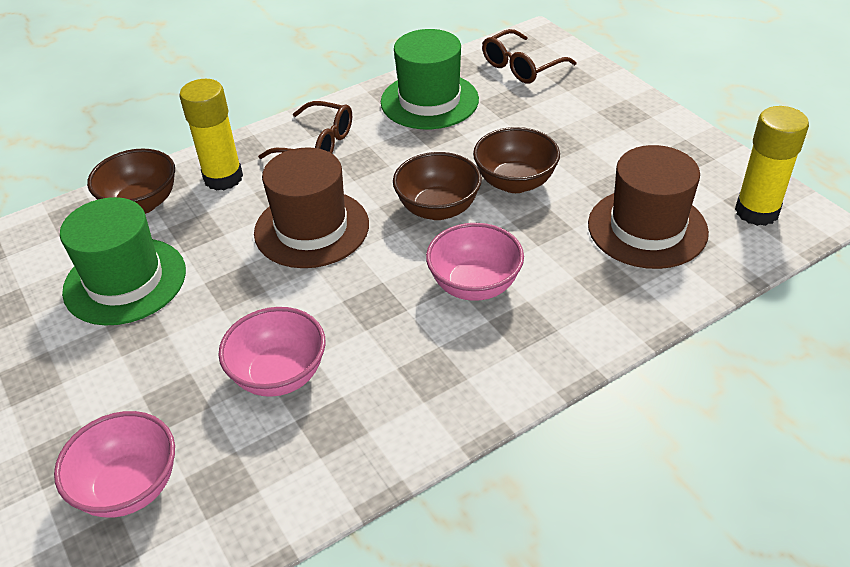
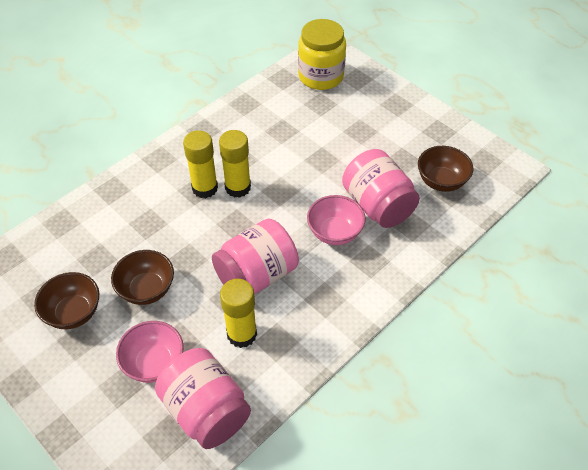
brown glasses: [258,101,352,159] [482,29,577,84] = 2 -> none = 0
brown hat: [254,147,369,268] [588,145,709,269] = 2 -> none = 0
green hat: [60,197,186,326] [381,29,479,129] = 2 -> none = 0
pink bowl: [54,411,175,517] [218,307,325,397] [426,223,524,301] = 3 -> [116,321,184,383] [307,195,366,245] = 2
pink jar: none = 0 -> [155,348,251,449] [212,218,299,294] [342,149,420,228] = 3
yellow glue stick: [179,79,243,191] [735,106,809,226] = 2 -> [183,130,218,198] [219,130,251,198] [220,279,257,348] = 3
yellow jar: none = 0 -> [298,19,346,90] = 1

